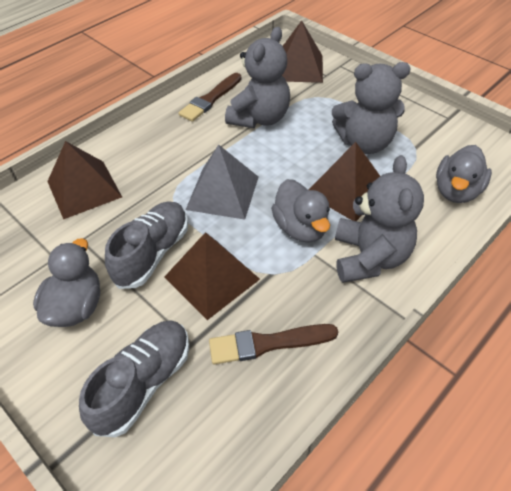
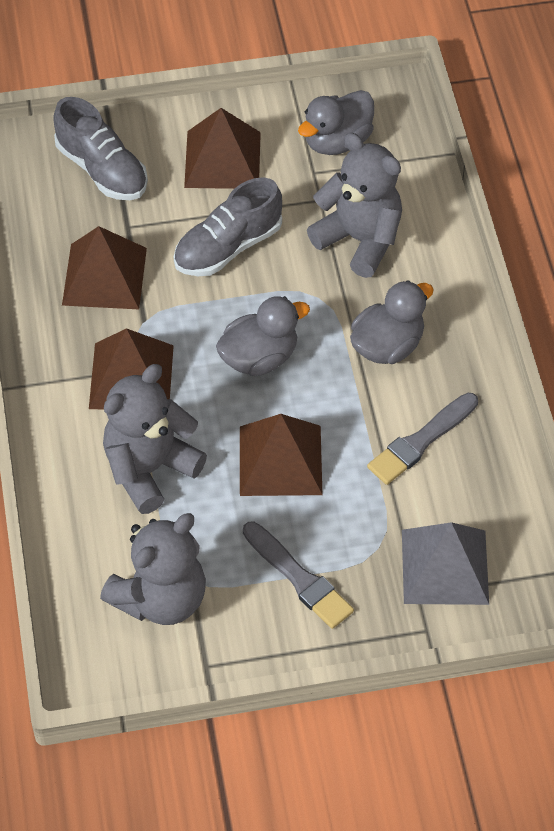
brown brush: [179,73,241,122] [209,324,338,364] = 2 -> none = 0
grey brush: none = 0 -> [243,522,354,629] [367,393,478,485] = 2

